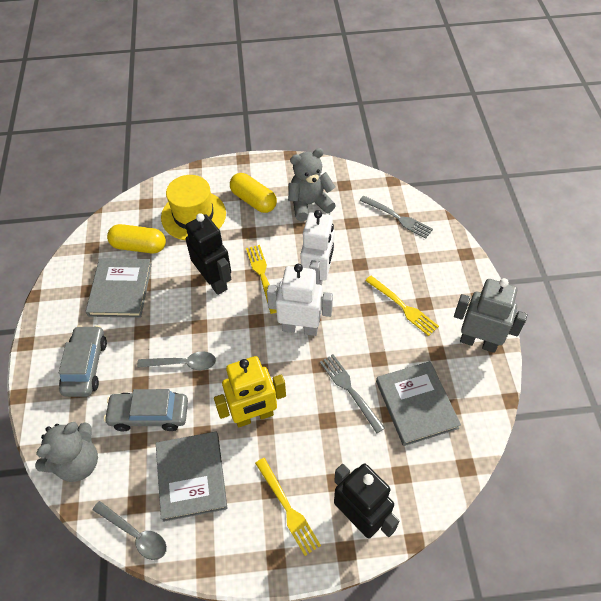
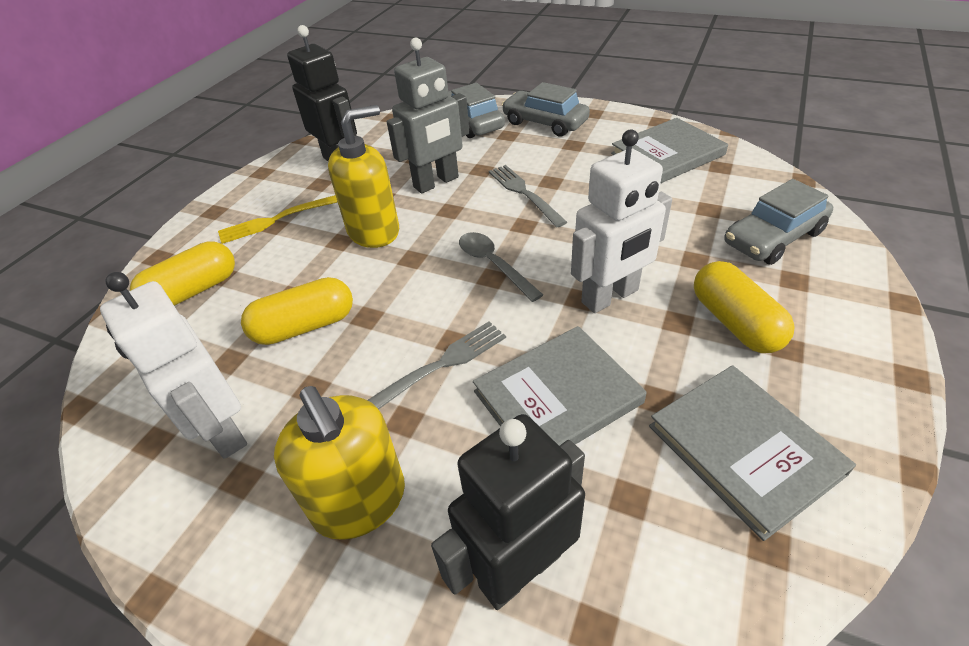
grey car: [59,325,107,397] [104,389,188,431] = 2 -> [448,83,505,138] [502,82,590,136] [725,179,833,265] = 3
grey spoon: [93,501,167,560] [137,351,216,370] = 2 -> [459,232,543,302] = 1
grey teddy bear: [35,422,98,482] [288,148,336,221] = 2 -> none = 0
yellow capsule: [107,224,166,253] [230,173,277,213] = 2 -> [130,242,235,306] [241,277,353,345] [694,261,795,353] = 3
yellow fork: [246,245,277,314] [255,458,321,556] [365,276,439,336] = 3 -> [218,195,338,244] = 1
yellow hat: [161,175,226,240] = 1 -> none = 0
yellow robot: [214,356,286,427] = 1 -> none = 0
yellow soap dispenser: none = 0 -> [274,386,405,540] [328,105,399,248] = 2

